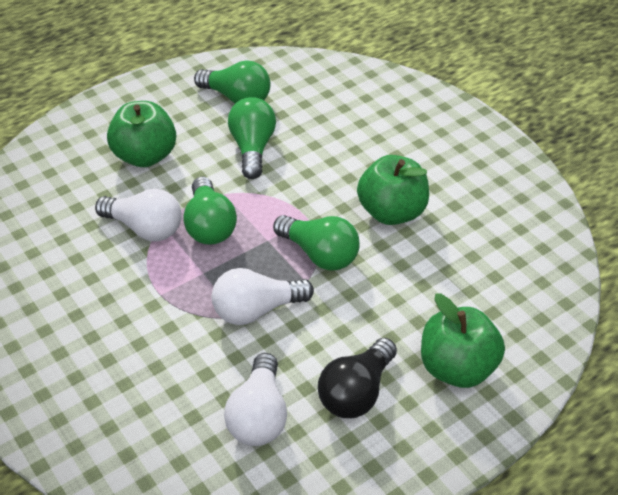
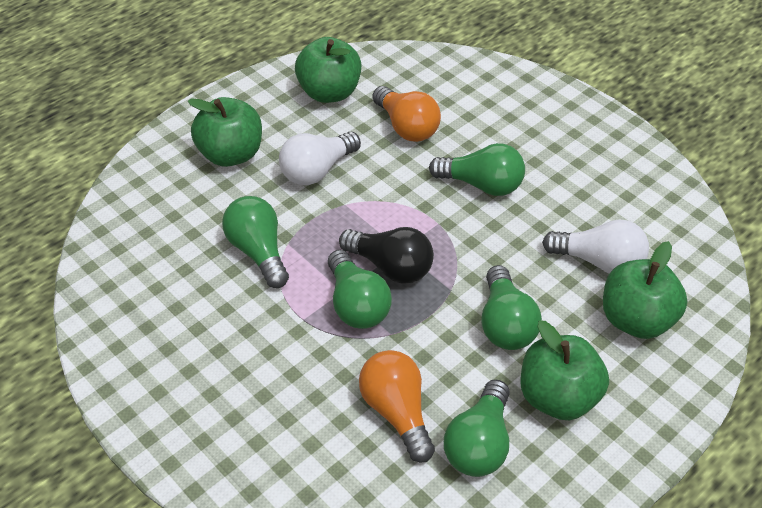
green apple: [107,101,176,167] [357,155,429,225] [421,294,505,388] = 3 -> [188,97,262,167] [295,37,361,103] [521,320,609,420] [603,241,687,339] = 4
green light bulb: [183,177,237,245] [194,61,271,104] [228,97,276,179] [273,215,360,270] = 4 -> [222,196,289,288] [328,250,392,329] [429,143,525,196] [444,379,510,477] [481,265,542,350] = 5
orange light bulb: none = 0 -> [359,350,435,462] [373,86,441,142] = 2
white light bulb: [95,188,182,242] [212,268,314,325] [224,353,287,446] = 3 -> [279,132,361,185] [542,220,649,273] = 2

